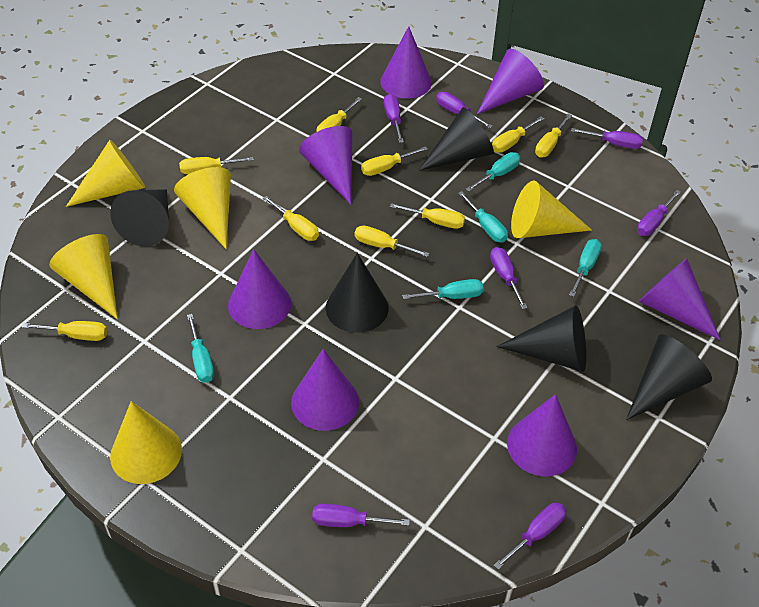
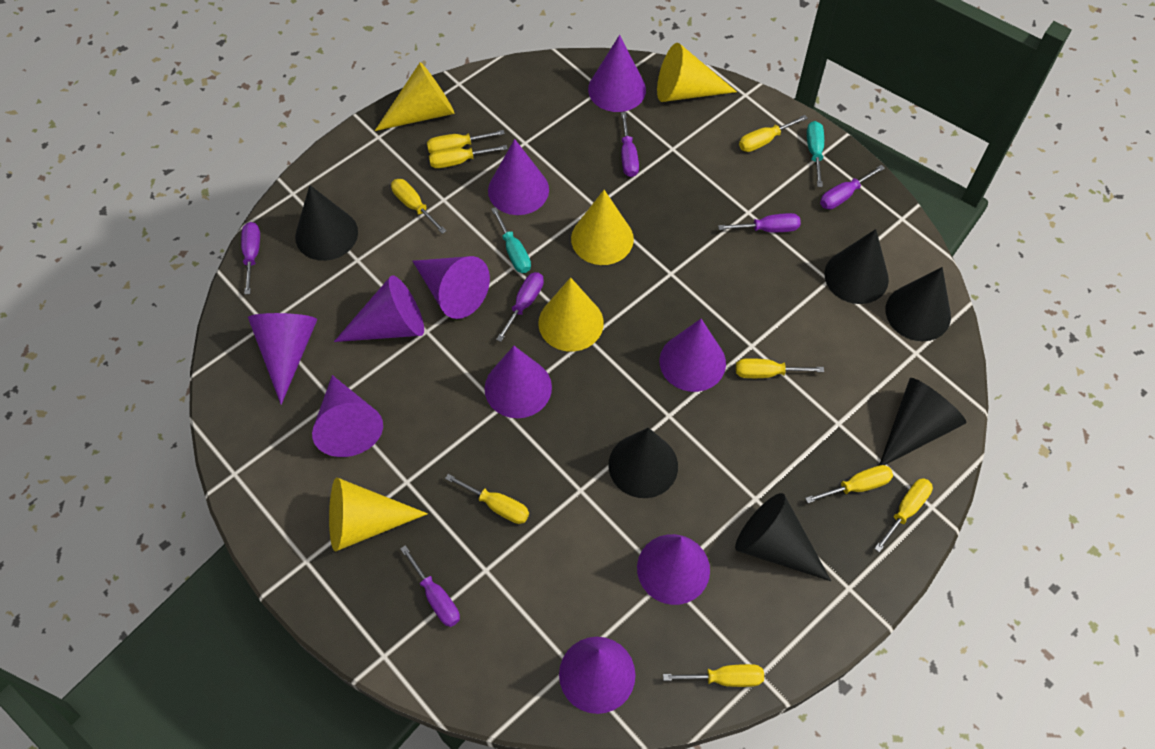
black cone: [110,189,169,247] [326,253,389,333] [419,107,494,171] [497,305,586,372] [626,334,712,420] = 5 -> [295,185,358,261] [609,427,678,498] [735,493,831,581] [824,229,889,304] [879,378,967,465] [886,267,951,341] = 6
purple cone: [228,249,291,329] [291,349,359,431] [299,126,353,205] [380,26,432,99] [477,49,544,114] [507,394,577,477] [639,258,721,340] = 7 -> [248,313,317,405] [312,375,383,457] [334,275,424,342] [413,256,490,319] [484,346,552,418] [488,139,549,215] [559,637,635,714] [588,35,646,112] [637,534,710,605] [660,319,726,392] = 10
purple screwdriver: [312,504,410,527] [384,94,404,143] [436,92,493,128] [490,247,528,309] [493,503,566,570] [571,128,643,149] [637,190,681,236] = 7 -> [241,222,260,295] [400,545,460,627] [496,272,544,342] [621,112,639,177] [718,213,801,232] [820,165,885,209] = 6
turquoise screwdriver: [187,314,214,383] [402,279,484,300] [458,191,508,242] [466,152,521,192] [569,239,602,297] = 5 -> [491,207,531,273] [807,121,824,187] = 2

